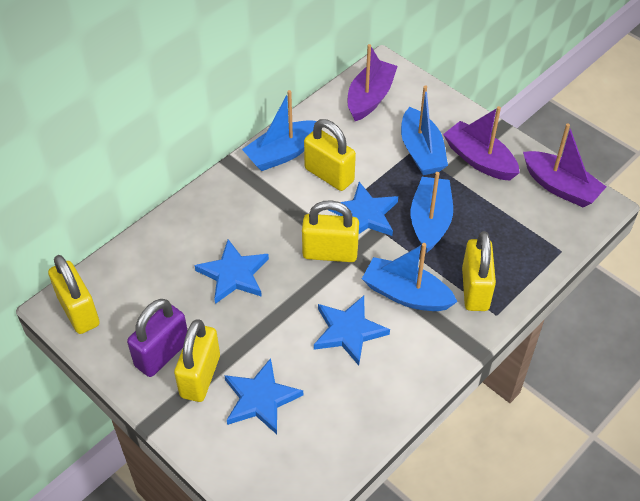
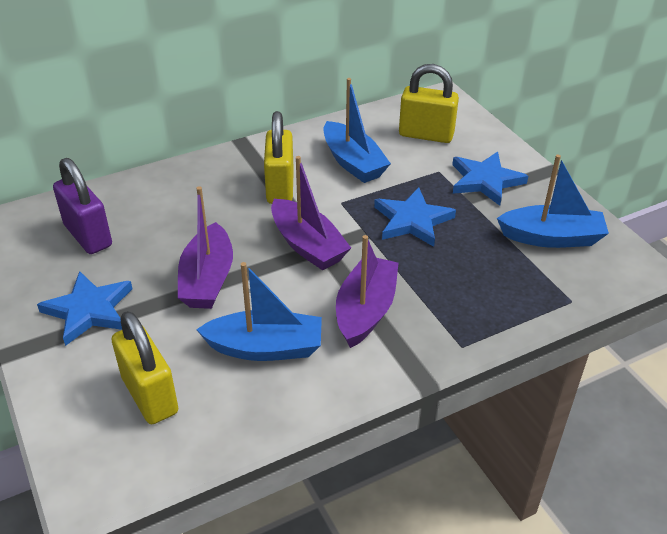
blue boat: [242,90,317,171] [362,243,458,311] [401,85,448,175] [410,172,453,253] = 4 -> [196,262,322,361] [323,78,391,183] [497,155,609,248] = 3
blue star: [195,239,269,304] [224,358,303,434] [314,296,390,366] [329,182,398,236] = 4 -> [37,271,132,346] [374,187,456,247] [452,152,528,206] = 3
yellow padlock: [48,255,100,334] [174,319,220,402] [302,200,359,262] [304,119,356,191] [462,231,496,311] = 5 -> [112,311,179,424] [264,111,294,204] [399,64,459,143] = 3

